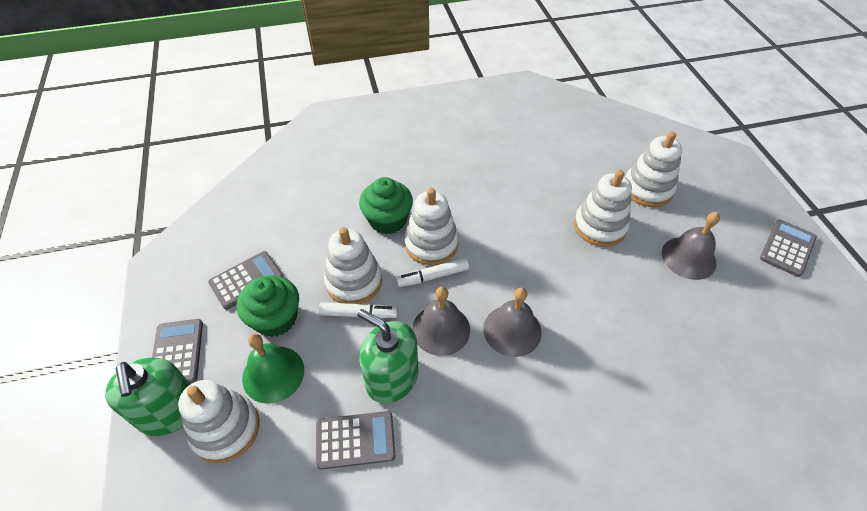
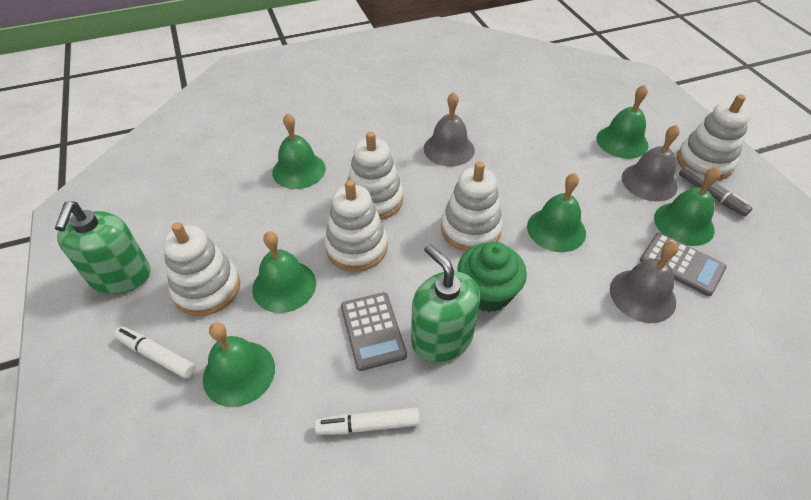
green bell: [242,334,304,404] = 1 -> [203,322,275,407] [252,231,316,313] [272,113,326,189] [527,173,586,252] [597,85,648,159] [654,167,720,246] = 6
green cupcake: [237,275,299,337] [359,177,413,234] = 2 -> [457,242,527,312] = 1
grey calculator: [152,319,203,383] [208,251,283,310] [316,411,396,470] [760,219,817,277] = 4 -> [341,292,407,371] [640,233,727,296] = 2
grey marker: none = 0 -> [679,165,752,216] = 1

